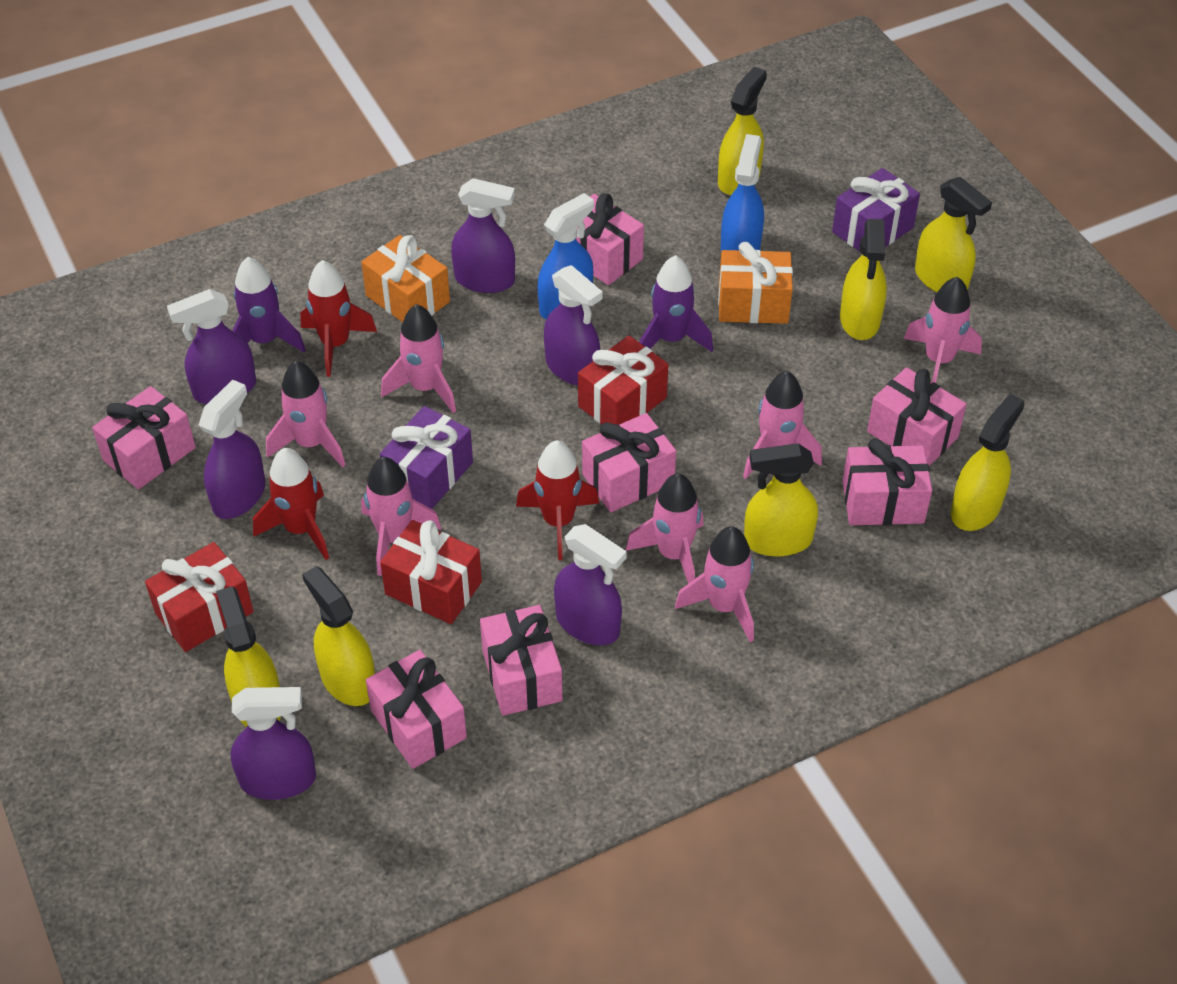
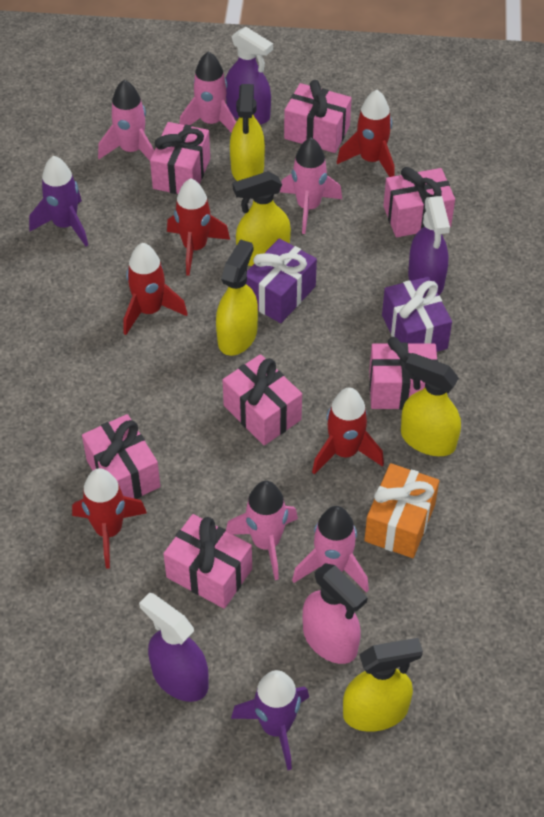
blue spray bottle: [538,193,594,320] [721,134,764,251] = 2 -> none = 0
orange gift: [361,235,450,322] [718,242,793,324] = 2 -> [364,463,439,558] = 1
pink rocket: [266,361,345,467] [361,457,442,576] [381,304,456,413] [626,473,704,584] [675,526,754,642] [743,371,822,479] [904,277,982,383] = 7 -> [98,80,154,161] [179,51,236,133] [226,481,298,580] [280,137,342,234] [292,506,369,593] = 5
pink spray bottle: none = 0 -> [303,563,368,664] = 1
purple spray bottle: [167,289,256,404] [198,380,265,519] [231,687,316,800] [451,178,515,293] [544,265,603,386] [554,524,627,645] = 6 -> [139,593,209,702] [226,27,273,125] [408,196,450,295] = 3
red gift: [145,542,254,652] [380,520,482,624] [578,335,669,425] = 3 -> none = 0
red rocket: [253,448,329,560] [300,260,377,377] [516,440,599,560] = 3 -> [72,468,147,569] [124,243,188,335] [167,178,230,276] [312,387,384,475] [337,90,395,177] = 5
yellow spray bottle: [216,586,281,727] [302,566,375,706] [718,67,767,195] [744,443,818,557] [840,219,887,340] [915,177,992,292] [951,394,1024,531] = 7 -> [216,239,258,356] [230,84,265,181] [233,171,291,266] [343,638,423,732] [401,353,461,456] = 5

